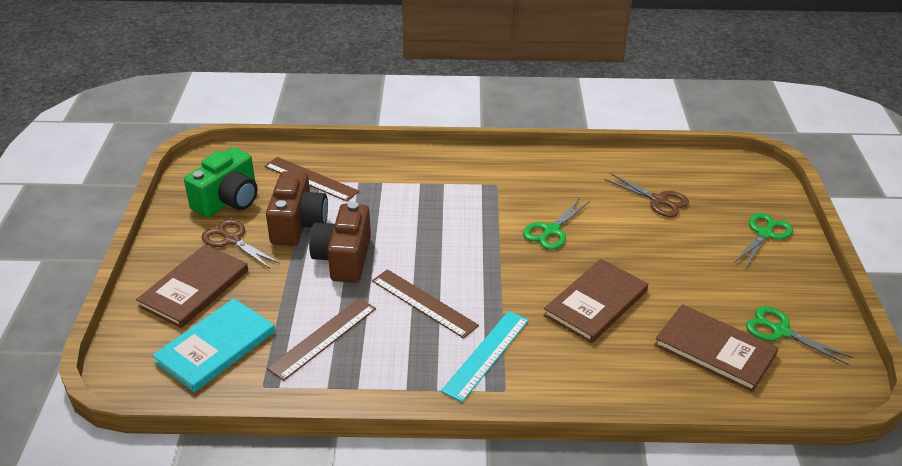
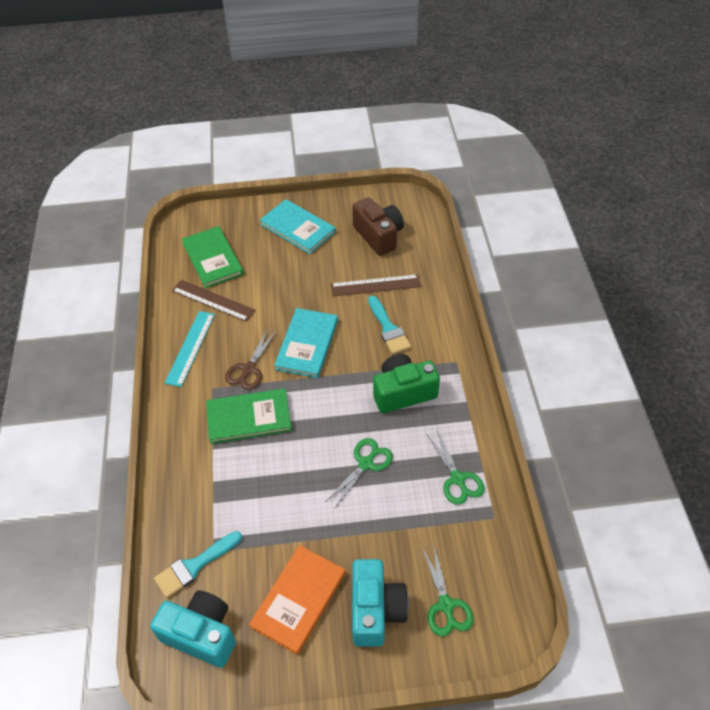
brown book: [136,245,248,328] [543,259,648,343] [654,304,779,392] = 3 -> none = 0
brown camera: [266,171,328,246] [309,202,371,283] = 2 -> [352,197,404,256] = 1
brown ruler: [264,157,359,202] [267,298,376,381] [372,269,479,338] = 3 -> [172,280,255,322] [331,274,421,296] = 2
brown scissors: [202,219,280,269] [604,173,689,217] = 2 -> [225,329,276,390] = 1
green book: none = 0 -> [182,226,244,288] [206,388,292,444] = 2
orange book: none = 0 -> [249,545,346,655] = 1
turquoise book: [152,298,275,392] = 1 -> [260,199,336,254] [274,308,338,378] = 2
turquoise brush: none = 0 -> [154,531,242,598] [368,296,411,354] = 2
turquoise camera: none = 0 -> [150,590,236,668] [352,559,409,647] = 2

